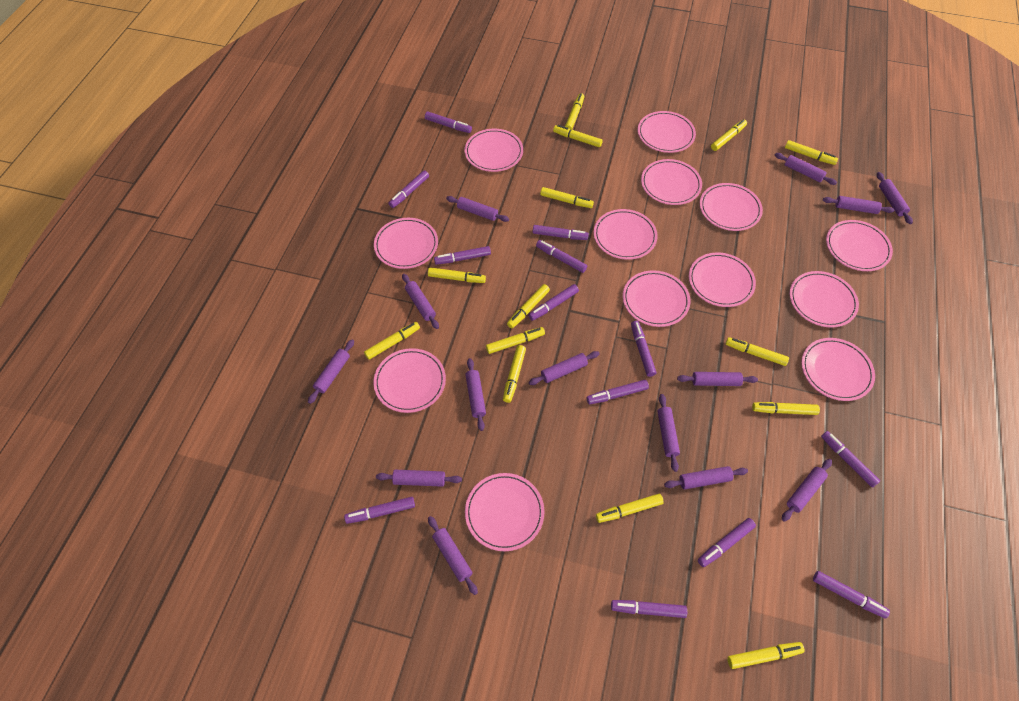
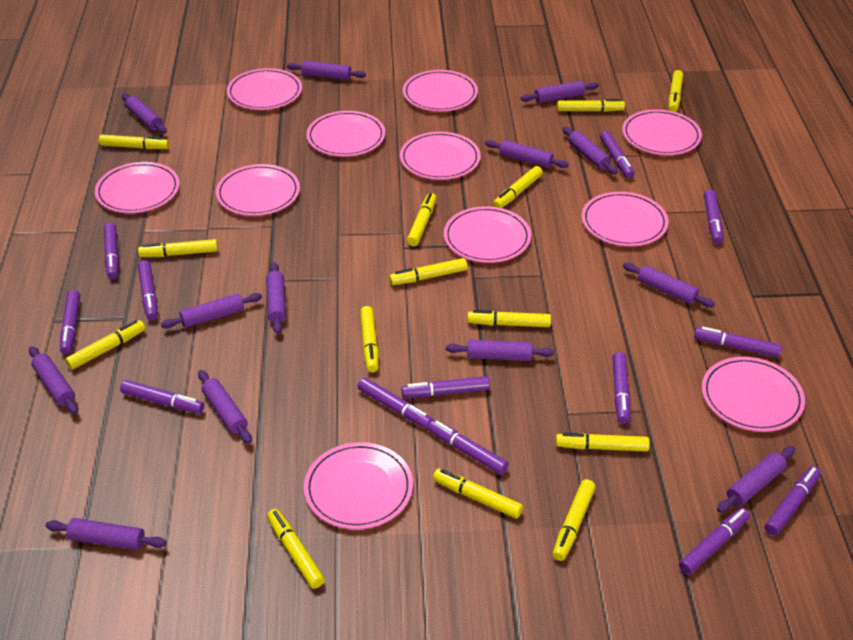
pink plate: [373,348,446,413] [374,218,438,269] [465,129,523,172] [465,473,545,551] [594,209,658,260] [623,270,690,327] [638,111,696,153] [641,159,702,205] [689,253,756,307] [700,183,763,231] [790,271,859,328] [801,338,875,401] [826,220,893,271] = 13 -> [95,162,180,213] [216,164,300,216] [227,68,302,110] [304,442,413,529] [306,111,385,157] [400,132,481,180] [403,70,478,112] [444,206,531,263] [582,192,669,246] [622,109,702,155] [702,357,805,432] = 11
purple rolling pin: [308,339,354,404] [376,470,462,487] [402,274,439,329] [428,516,478,595] [446,196,509,222] [465,358,486,431] [529,351,600,385] [657,394,680,472] [664,466,748,489] [677,372,758,386] [775,153,837,185] [782,459,832,522] [823,196,894,214] [877,172,913,224] = 14 -> [29,346,78,415] [46,518,166,550] [122,93,167,134] [161,293,262,329] [198,370,252,444] [266,262,286,334] [287,61,366,80] [446,340,554,361] [485,140,569,168] [520,81,599,103] [562,127,618,174] [623,263,715,308] [717,446,795,513] = 13

